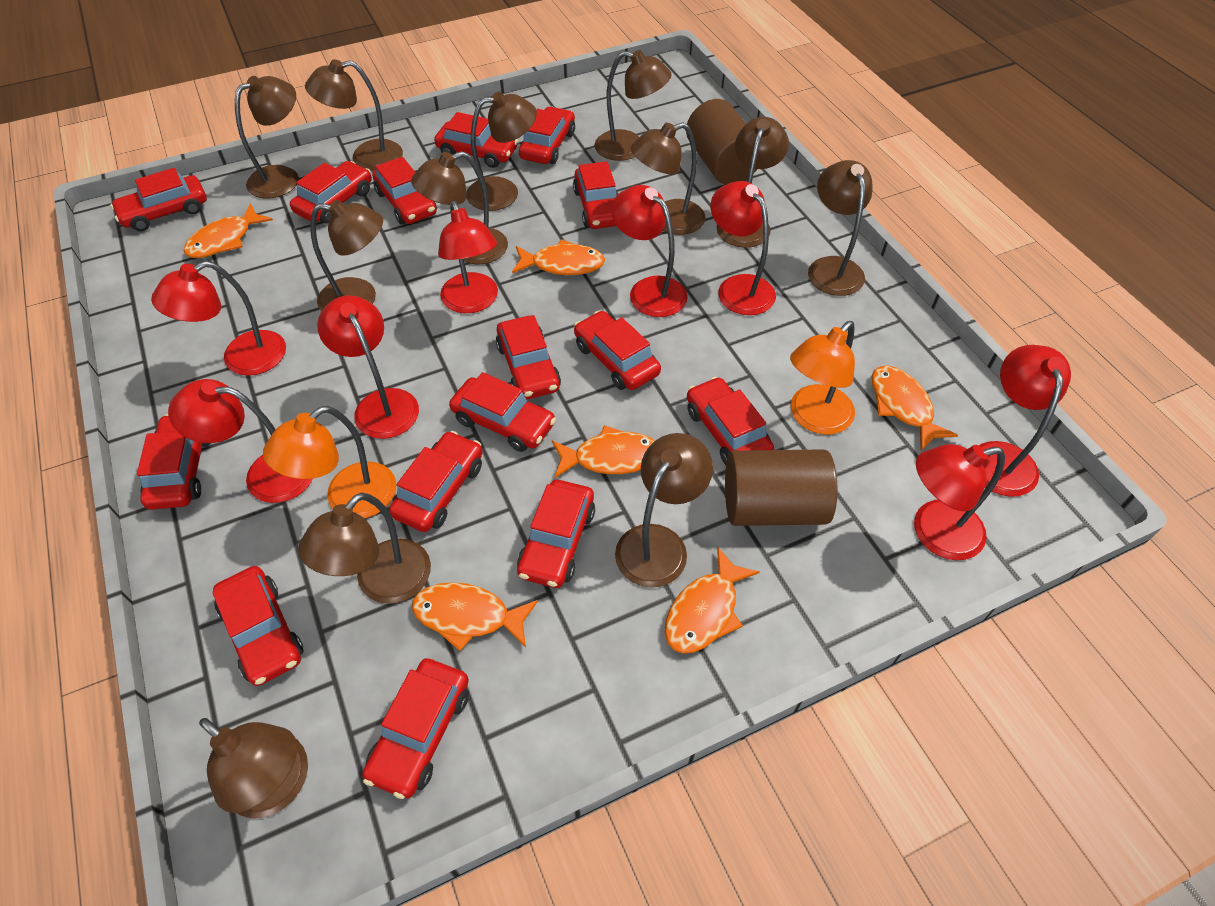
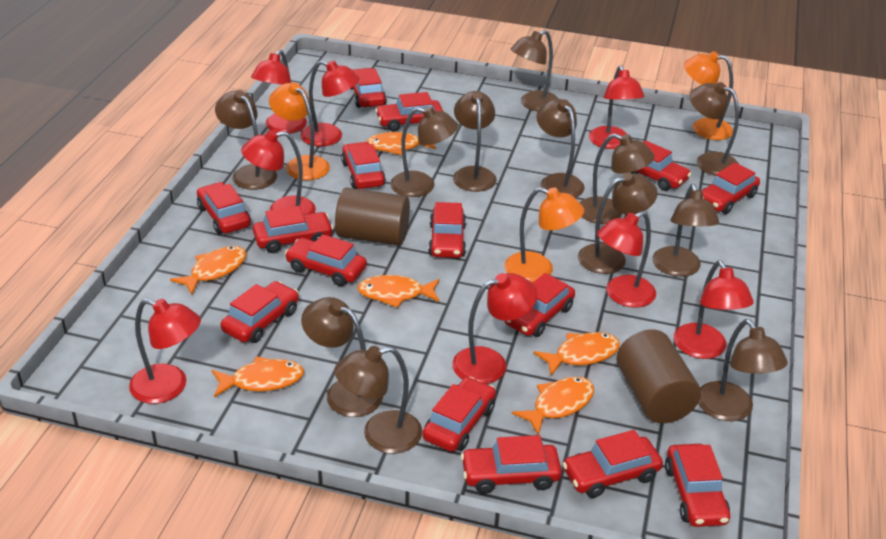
orange lamp: [263,406,396,518] [790,321,855,435] = 2 -> [269,83,330,180] [504,187,584,283] [684,51,733,140] = 3

